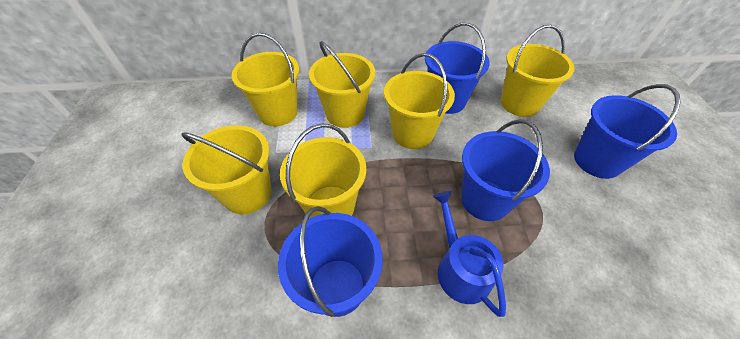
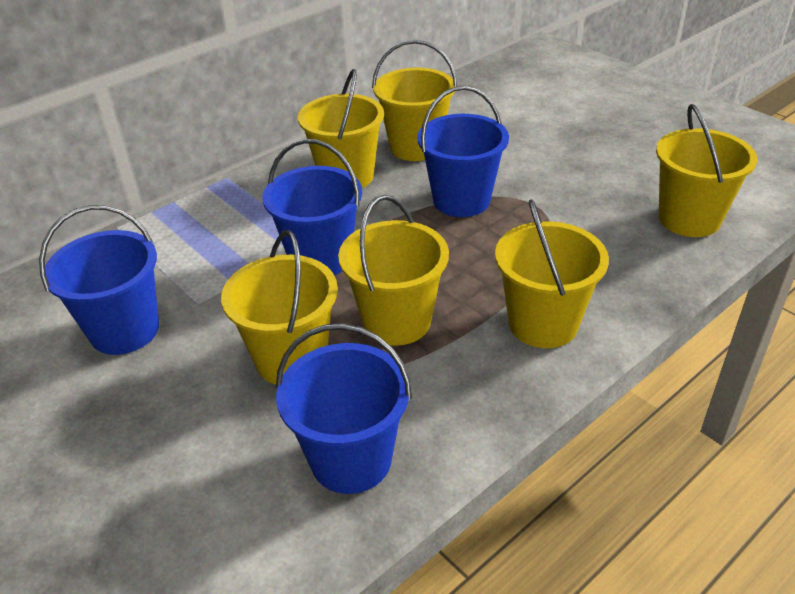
blue watering can: [432,191,506,317] = 1 -> none = 0

